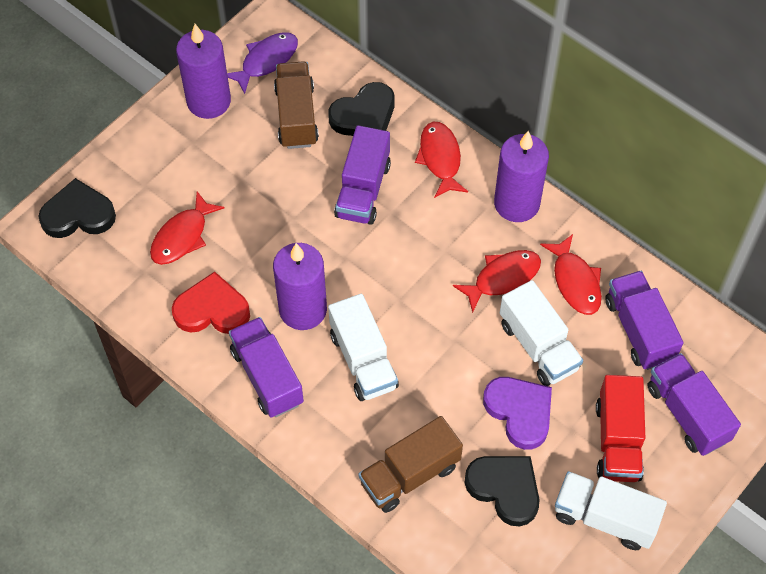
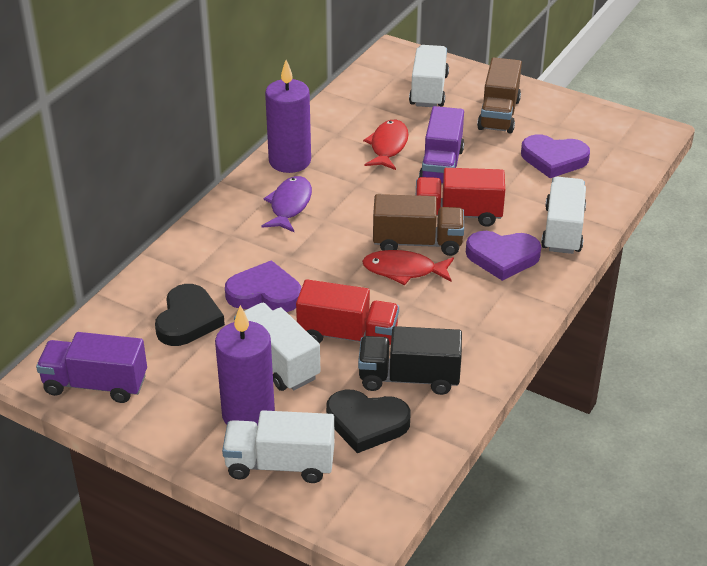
black heart: [38,178,116,238] [328,82,395,136] [464,456,539,527] = 3 -> [155,284,225,346] [326,390,411,453] = 2
black truck: none = 0 -> [358,326,462,395] = 1
purple candle: [176,24,231,119] [273,243,327,330] [494,131,549,222] = 3 -> [215,305,275,426] [265,60,311,173] = 2
purple heart: [483,377,552,450] = 1 -> [225,260,301,312] [466,231,541,281] [521,134,590,178] = 3
purple truck: [229,317,304,418] [334,125,391,225] [605,271,683,370] [647,353,741,456] = 4 -> [36,332,147,403] [419,106,464,185] = 2
red fish: [150,191,225,265] [415,122,468,198] [453,250,541,313] [540,234,602,315] = 4 -> [362,250,454,285] [363,120,409,170] = 2
red heart: [172,271,250,334] = 1 -> none = 0
red truck: [596,375,645,482] = 1 -> [296,279,399,345] [416,168,505,227] = 2
white truck: [328,294,399,401] [500,280,583,386] [555,471,667,550] = 3 -> [222,410,335,483] [234,303,320,391] [409,45,449,107] [541,177,586,254] = 4

